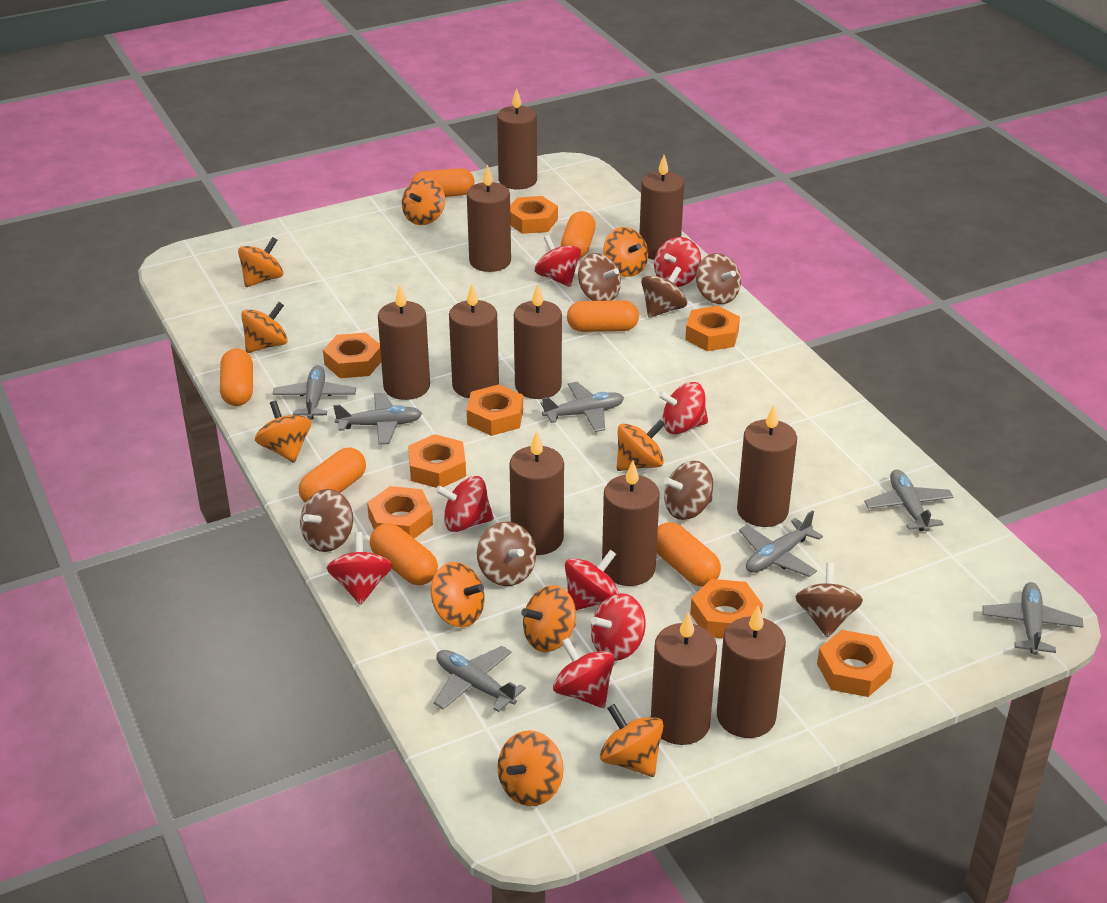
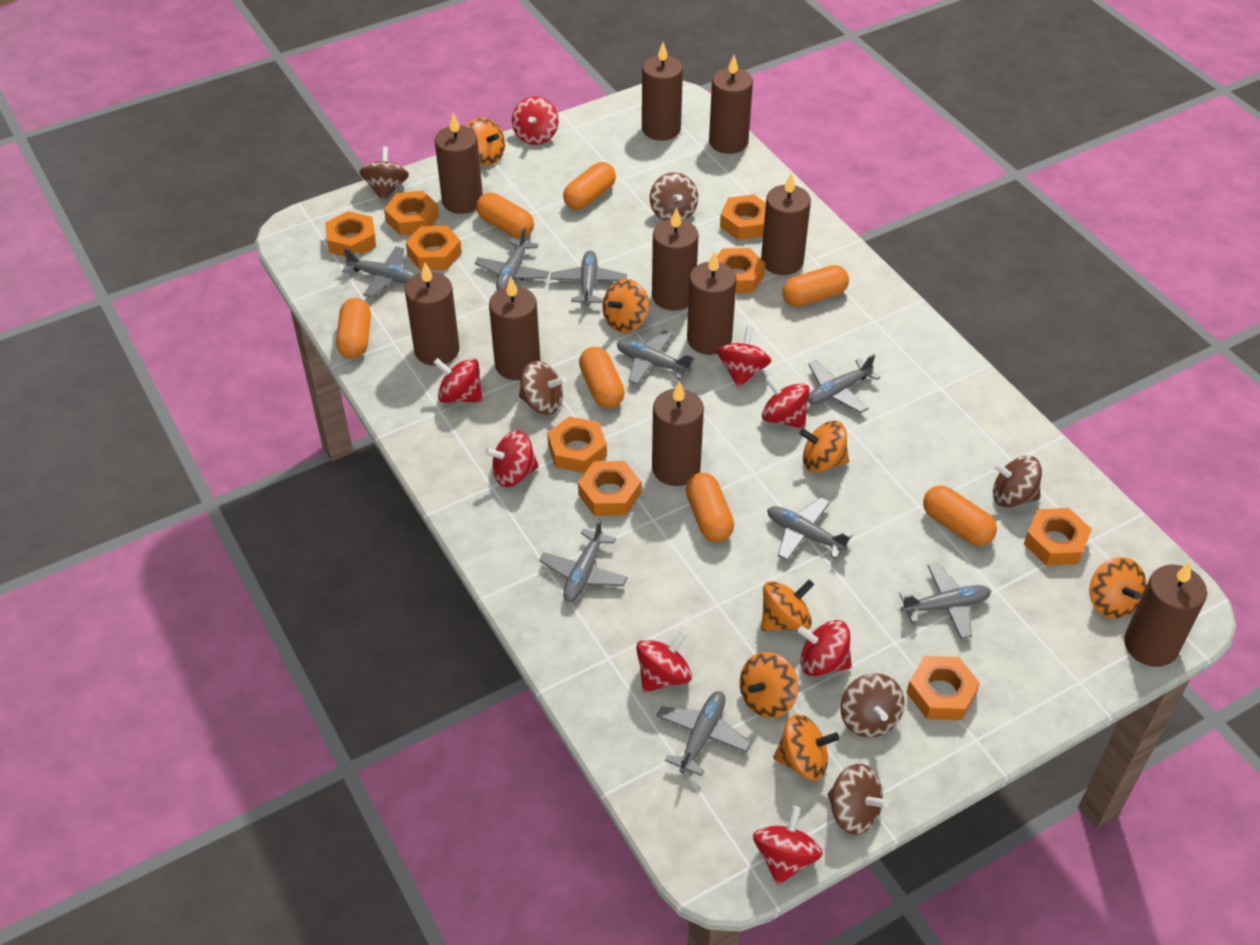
brown candle: [378,285,430,400] [449,284,499,398] [467,164,511,272] [497,88,537,189] [509,431,564,555] [514,284,562,399] [602,461,660,586] [639,155,684,260] [651,612,717,745] [717,606,786,738] [737,405,797,527] = 11 -> [405,263,460,366] [435,113,483,214] [489,277,541,380] [642,42,683,141] [652,207,699,311] [652,381,704,486] [687,251,737,355] [709,55,753,154] [761,173,811,275] [1124,563,1207,667] = 10
brown spinning top: [300,489,353,552] [477,522,536,586] [578,253,621,301] [641,266,687,318] [664,461,713,520] [696,253,741,304] [795,563,863,638] = 7 -> [359,146,409,202] [519,361,566,415] [650,172,698,221] [828,764,889,835] [840,673,904,738] [993,456,1042,507] = 6
grey plane: [273,365,356,419] [333,392,422,445] [434,646,526,712] [541,382,624,432] [739,510,823,577] [864,470,954,532] [982,582,1083,655] = 7 -> [342,247,416,298] [475,228,549,290] [539,519,628,602] [550,250,627,306] [617,330,695,385] [656,691,751,776] [767,498,853,561] [808,354,881,413] [899,563,991,639] = 9
orange nut: [323,333,381,378] [367,486,433,539] [408,434,466,488] [467,384,523,436] [510,196,558,234] [685,306,740,351] [690,579,763,638] [817,630,893,697] = 8 -> [325,211,376,257] [384,191,439,236] [406,226,462,270] [547,416,607,473] [578,461,641,516] [717,248,766,293] [720,194,766,240] [906,656,980,720] [1024,508,1092,566] = 9
orange spinning top: [238,237,283,287] [241,302,288,353] [255,400,311,463] [402,178,445,225] [431,562,485,628] [497,730,564,806] [521,585,576,652] [600,704,663,777] [603,227,648,277] [617,420,665,471] = 10 -> [466,117,505,165] [602,279,649,333] [740,652,799,718] [761,580,814,631] [773,714,839,780] [800,421,849,473] [1089,557,1147,619] = 7

